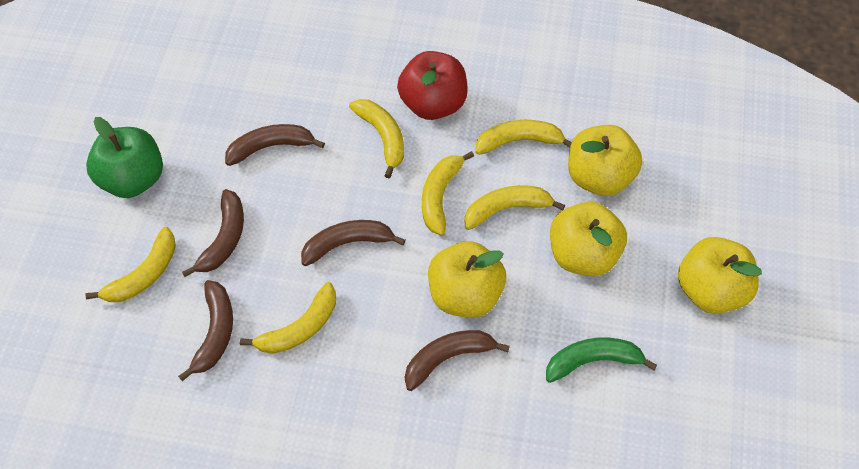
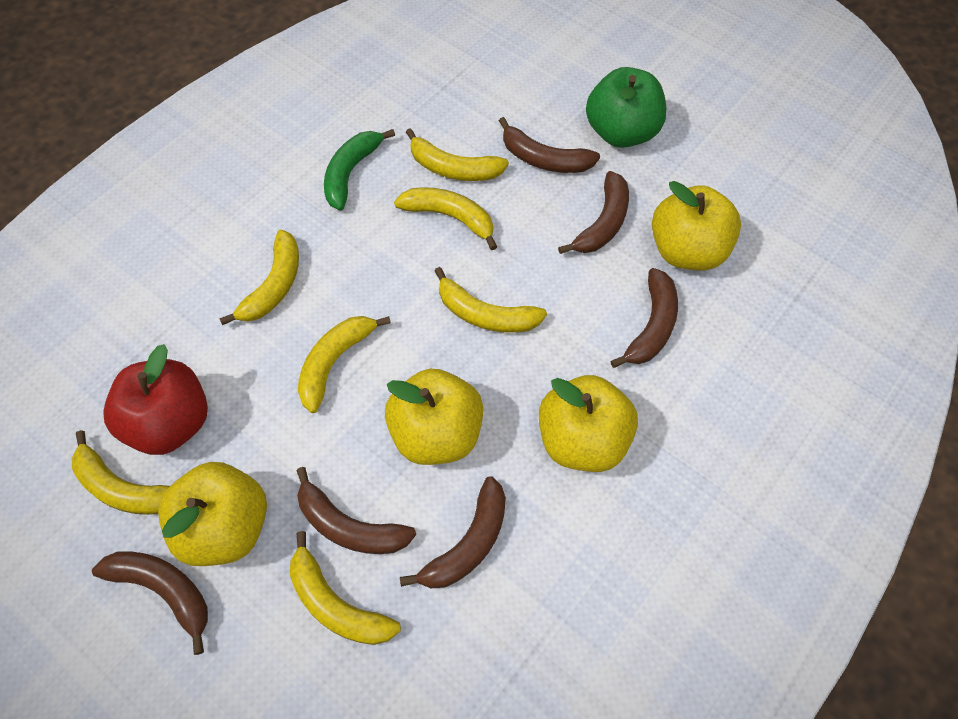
brown banana: [178,280,233,381] [182,189,244,277] [225,124,325,166] [301,220,406,266] [405,330,510,391] = 5 -> [92,552,208,655] [296,467,416,554] [400,476,506,588] [499,117,600,173] [558,171,629,254] [611,268,678,368] = 6
yellow banana: [86,227,176,302] [240,282,336,354] [349,99,404,178] [422,151,474,235] [464,185,565,230] [475,120,572,155] = 6 -> [72,430,170,515] [219,230,299,325] [290,531,401,645] [298,316,391,413] [394,187,497,250] [406,128,509,181] [435,267,547,333] = 7

